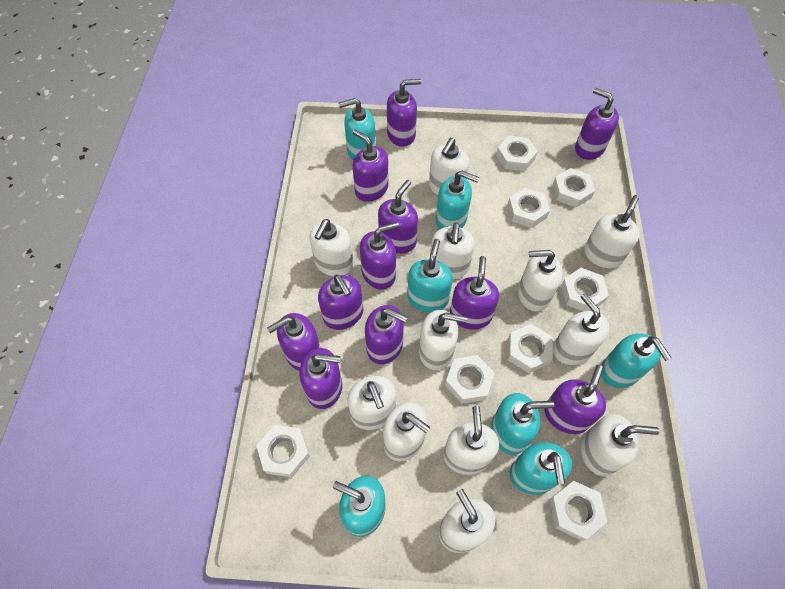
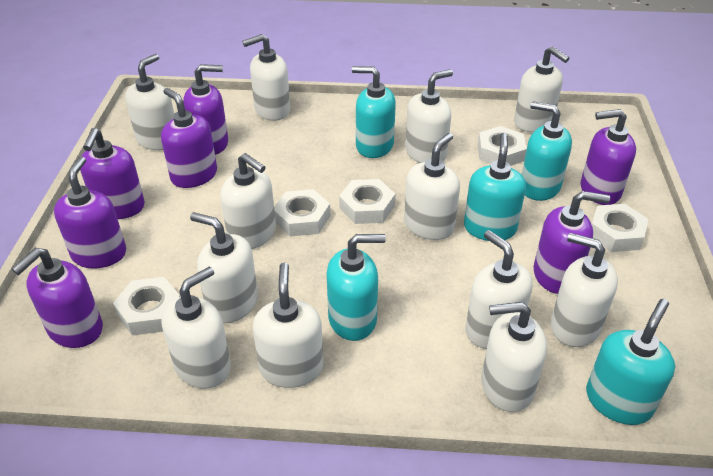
purple soap dispenser: [267,313,320,371] [299,348,342,409] [318,274,363,330] [352,129,388,202] [360,222,399,290] [365,305,407,364] [378,180,418,253] [387,79,421,147] [450,256,499,330] [545,365,606,434] [575,88,619,160] = 11 -> [12,248,103,348] [54,156,126,269] [80,128,145,219] [161,88,217,188] [183,64,228,155] [533,191,610,294] [581,109,636,205] = 7
turquoise soap dispenser: [333,476,386,537] [338,98,376,160] [407,239,453,313] [436,171,480,229] [491,393,554,455] [510,442,572,495] [601,333,671,388] = 7 -> [327,234,386,341] [352,66,396,158] [464,133,526,241] [522,101,572,201] [586,299,675,425] = 5
white nut: [256,425,310,477] [445,355,495,404] [496,136,538,171] [507,188,550,228] [508,324,553,373] [550,481,607,541] [553,168,595,207] [561,268,609,311] = 8 -> [113,277,180,335] [274,189,330,237] [339,179,395,224] [478,126,527,166] [591,204,648,252] = 5

